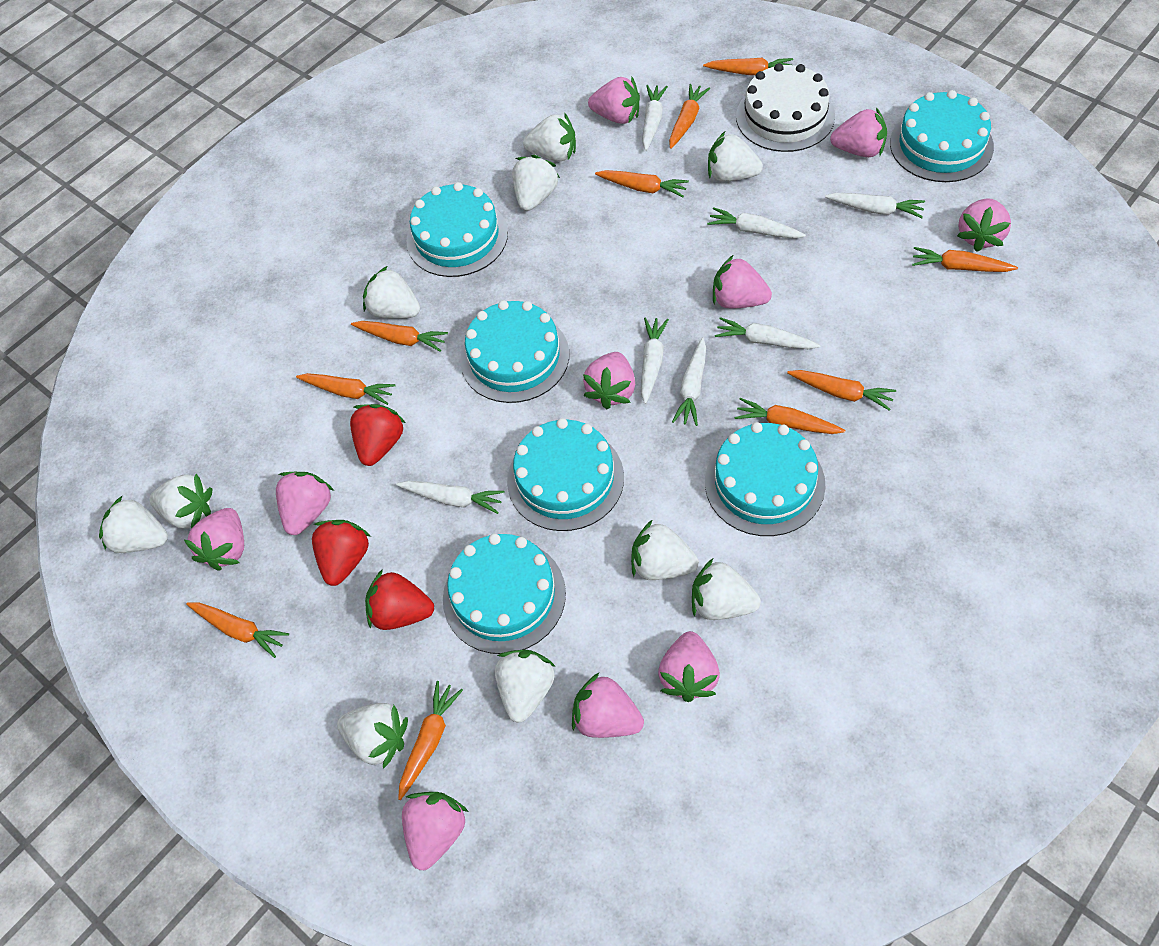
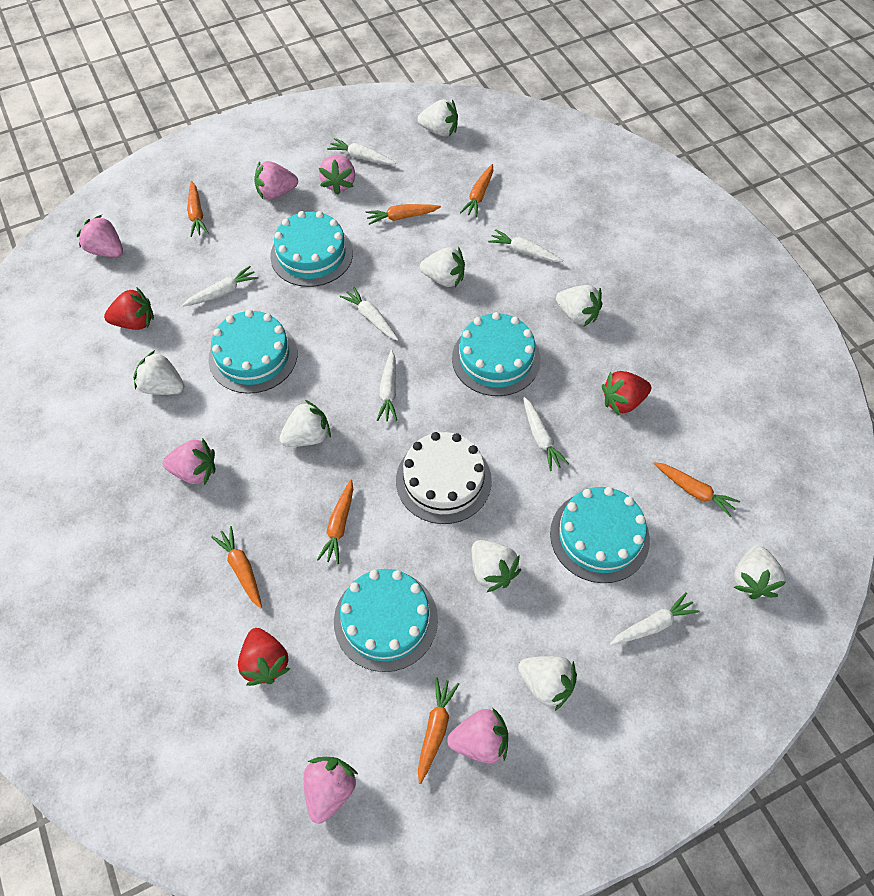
orange carrot: [186,602,289,658] [296,373,396,405] [351,321,448,352] [398,681,463,800] [595,170,689,197] [669,84,710,149] [703,58,793,75] [735,398,845,434] [787,370,896,411] [912,247,1018,272] = 10 -> [187,181,209,237] [211,526,262,608] [317,479,353,564] [366,204,441,225] [418,677,459,784] [460,164,493,218] [654,462,740,517] = 7
pink strawberry: [184,508,244,571] [276,472,334,535] [402,792,468,870] [572,673,644,738] [583,352,635,409] [588,77,640,124] [658,631,720,702] [713,255,772,308] [830,108,887,157] [957,198,1011,252] = 10 -> [77,215,123,257] [163,439,215,485] [254,161,298,199] [303,757,359,824] [319,155,355,195] [447,707,508,763] = 6
turquoise cake: [406,182,508,277] [443,534,566,654] [460,300,569,403] [507,418,624,531] [705,422,826,536] [890,90,994,182] = 6 -> [208,310,297,394] [270,211,353,287] [334,569,438,672] [452,312,541,396] [550,487,650,583] = 5
white strawberry: [99,496,168,553] [150,474,213,529] [337,703,408,769] [363,266,420,319] [495,650,556,723] [512,155,560,211] [523,113,576,161] [631,519,699,580] [692,558,761,620] [708,132,763,182] = 10 -> [133,350,184,395] [280,400,331,447] [418,99,458,137] [420,247,465,287] [472,540,521,592] [518,656,577,711] [556,285,603,327] [734,545,786,599] = 8

